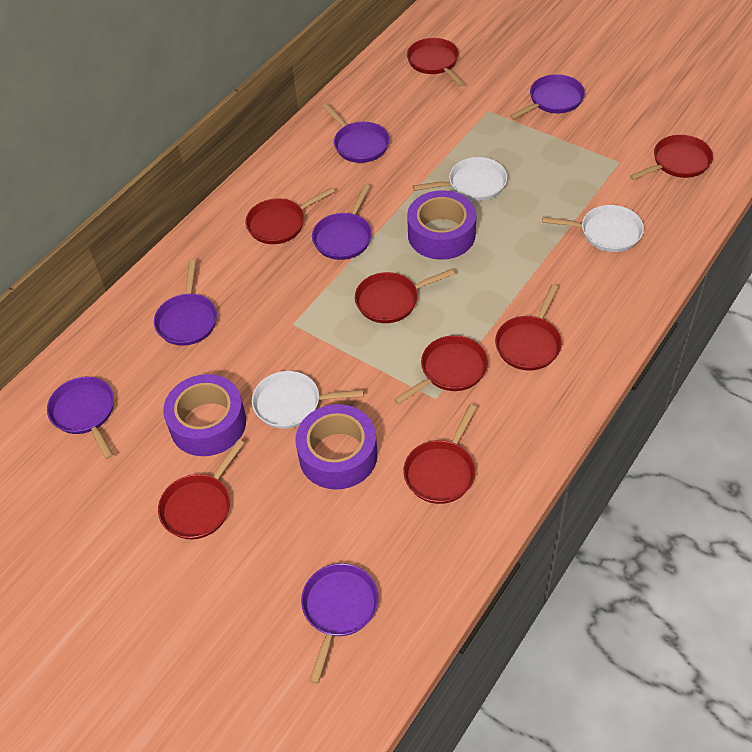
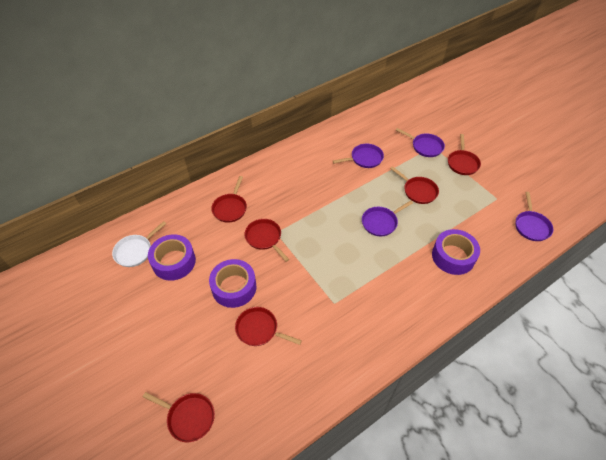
purple pan: [47,377,114,459] [154,260,217,346] [301,563,378,684] [312,184,372,260] [322,103,389,163] [510,74,585,119] = 6 -> [333,144,384,168] [362,201,413,236] [396,128,445,157] [516,192,553,241] = 4
red pan: [158,439,244,539] [245,187,335,244] [355,269,455,323] [394,335,488,405] [403,405,477,504] [407,38,465,87] [495,284,562,371] [630,135,713,180] = 8 -> [143,392,215,442] [211,176,247,223] [235,307,302,346] [244,219,289,262] [390,166,439,204] [448,134,481,175] = 6
white pan: [252,371,363,429] [413,157,507,201] [542,205,644,252] = 3 -> [112,221,166,267] = 1

